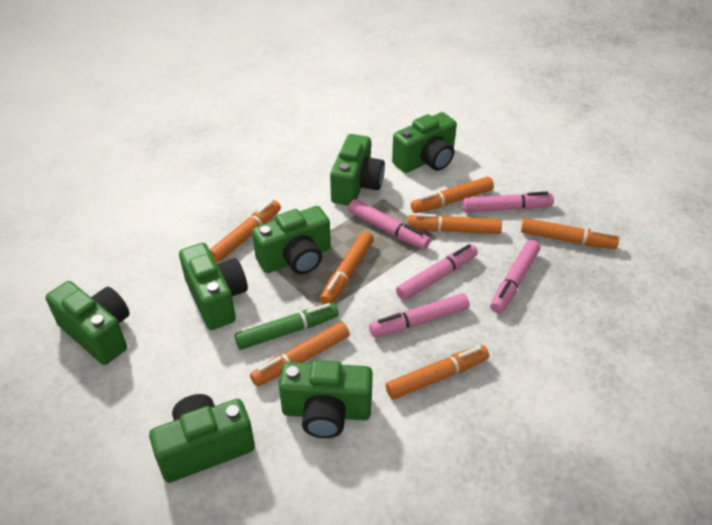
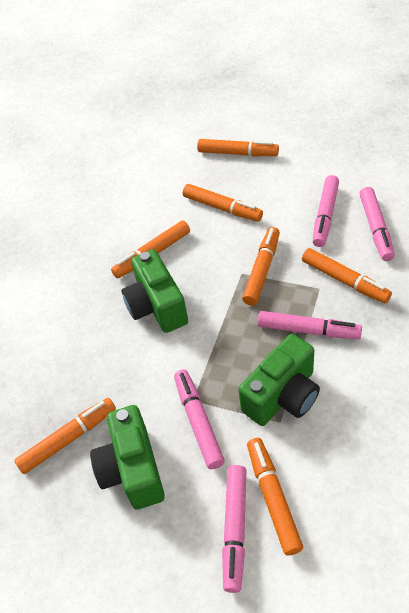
green camera: [45,281,129,365] [149,394,255,483] [179,243,248,330] [252,206,331,274] [279,360,373,438] [330,134,385,206] [392,112,457,173] = 7 -> [90,405,165,510] [121,249,188,333] [238,334,320,426] = 3
green marker: [235,303,339,350] = 1 -> none = 0

